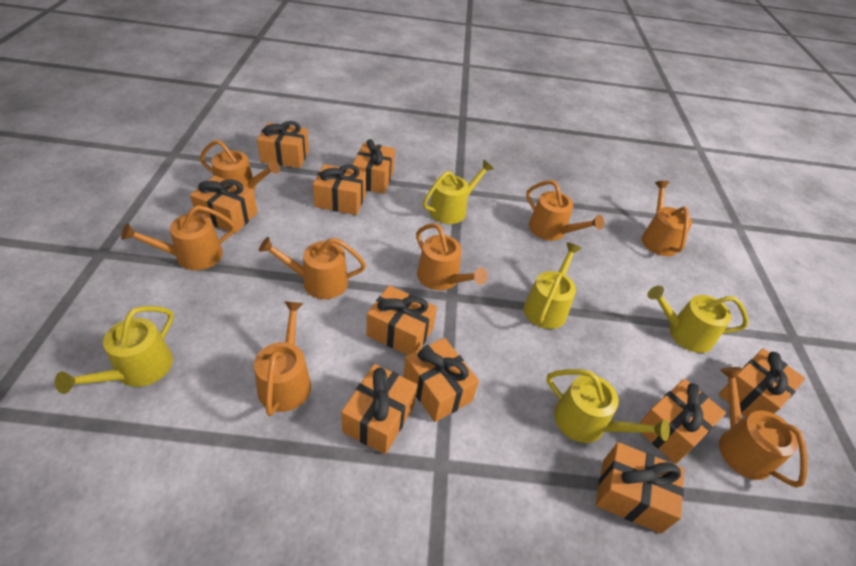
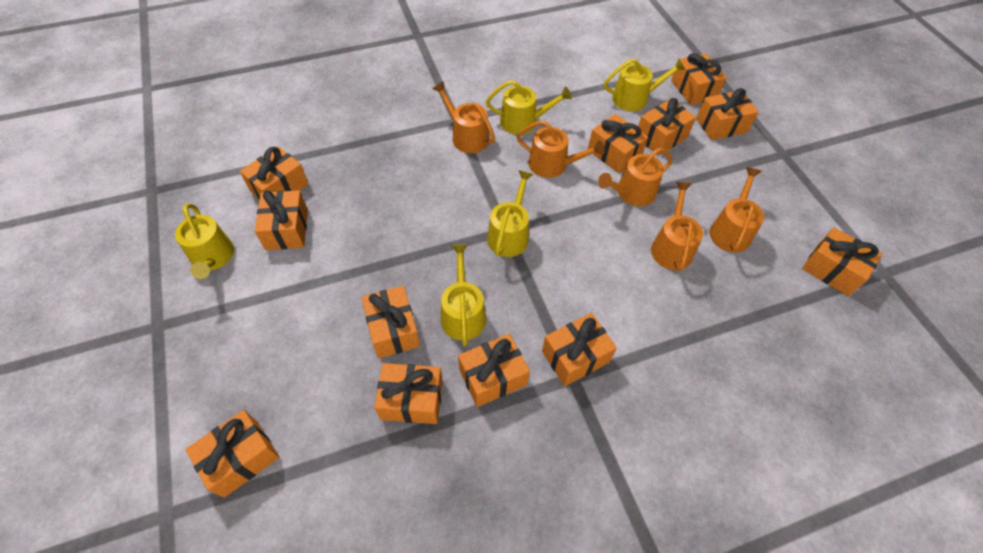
orange gift: [190,176,258,234] [257,121,309,168] [313,164,366,215] [341,364,417,454] [352,139,395,194] [367,285,437,355] [403,338,479,422] [595,442,684,534] [639,379,726,464] [718,348,806,417] = 10 -> [185,410,279,498] [240,146,308,200] [255,190,308,250] [362,286,420,358] [374,363,443,424] [458,334,530,407] [542,313,617,386] [588,114,648,174] [638,98,696,156] [671,53,727,105] [696,88,759,140] [802,227,882,296] = 12
orange watering can: [121,205,236,270] [200,140,280,191] [254,301,311,416] [259,237,366,299] [416,223,488,290] [526,180,604,241] [642,181,692,256] [719,367,807,488] = 8 -> [432,81,495,153] [517,120,605,178] [598,148,673,206] [651,182,703,272] [710,167,764,252] = 5

